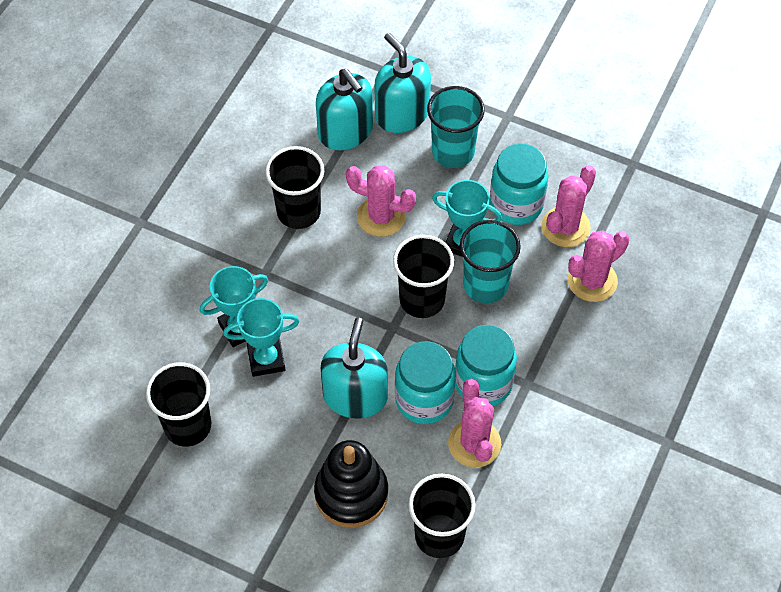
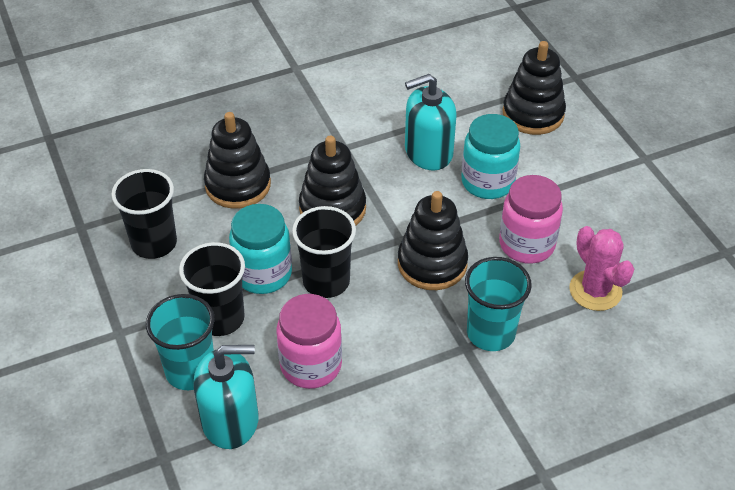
black cup: [146,362,211,446] [265,146,324,229] [393,235,454,318] [409,473,476,558] = 4 -> [111,169,177,259] [179,242,245,336] [292,206,356,298] = 3
black stacking toy: [314,440,388,528] = 1 -> [204,112,271,209] [299,136,366,226] [398,191,468,290] [503,41,566,135] = 4
pink cactus: [346,165,416,237] [448,378,501,468] [542,165,596,247] [568,230,629,302] = 4 -> [569,226,634,311] = 1
pink jar: none = 0 -> [277,294,342,389] [499,175,563,264] = 2
turquoise jar: [395,341,456,424] [455,325,517,406] [490,144,548,225] = 3 -> [229,204,292,294] [461,114,520,199] = 2
turquoise soap dispenser: [316,69,373,150] [321,317,388,419] [375,33,431,133] = 3 -> [193,345,259,449] [405,74,457,171] = 2
turquoise trophy: [200,266,268,347] [223,298,300,377] [432,180,502,257] = 3 -> none = 0

